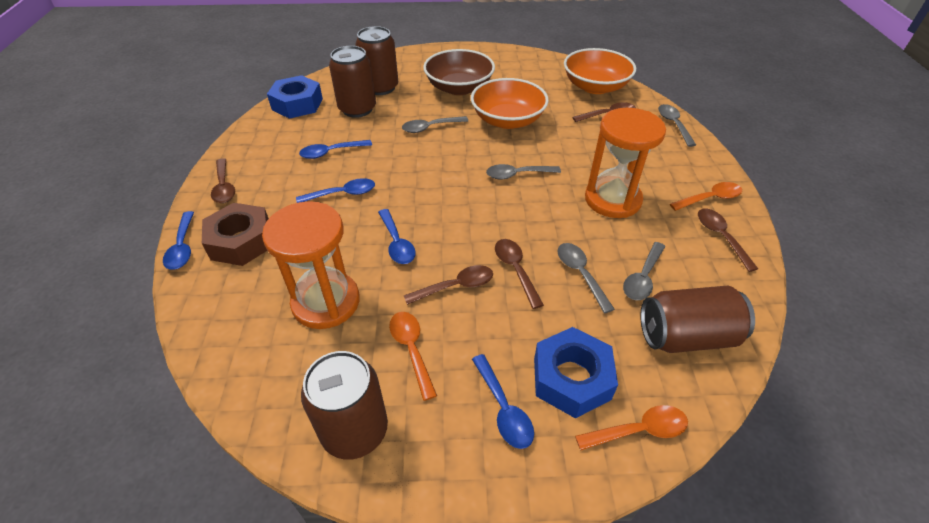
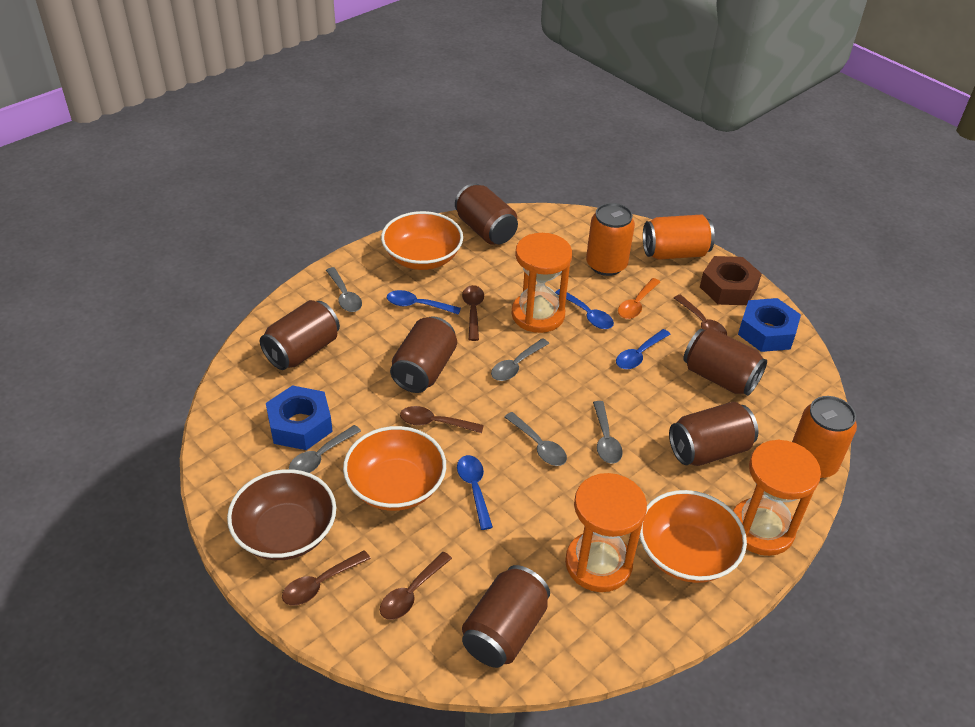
blue spoon: [163,211,194,270] [296,178,375,203] [299,140,372,159] [378,209,416,264] [472,354,534,449] = 5 -> [387,290,461,315] [457,455,493,530] [555,289,614,329] [616,329,670,369] = 4
brown can: [301,351,388,460] [329,46,376,118] [355,26,398,95] [640,286,755,353] = 4 -> [260,300,340,370] [390,316,457,393] [455,183,518,245] [462,565,550,668] [669,402,758,466] [683,328,767,396] = 6
orange bowl: [471,78,549,129] [564,48,636,94] = 2 -> [343,426,446,511] [381,211,463,270] [640,490,747,583] = 3
orange can: none = 0 -> [586,203,635,276] [643,215,715,260] [792,396,857,479] = 3
orange hourglass: [262,201,360,329] [585,108,666,218] = 2 -> [511,233,572,333] [565,473,647,592] [733,440,821,556] = 3
orange spoon: [389,312,437,401] [575,405,688,450] [670,182,742,211] = 3 -> [618,278,660,319] = 1

